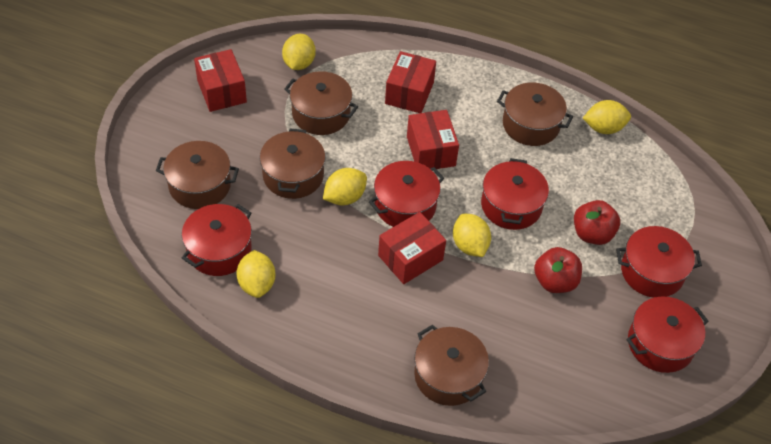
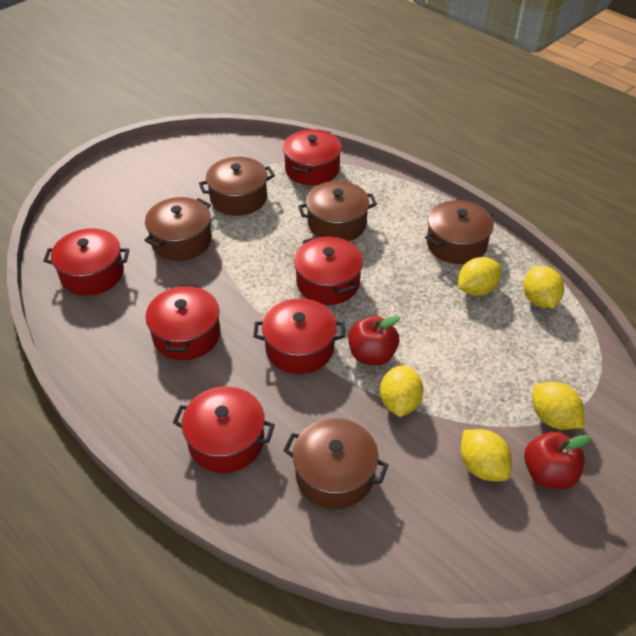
red box: [194,49,247,112] [378,212,446,284] [385,51,436,113] [407,110,459,169] = 4 -> none = 0
red pot: [182,204,252,276] [369,161,444,227] [481,158,549,230] [616,226,702,298] [626,296,709,373] = 5 -> [43,228,130,296] [145,284,220,360] [173,386,275,473] [254,298,345,374] [283,129,342,185] [294,236,363,305] = 6

